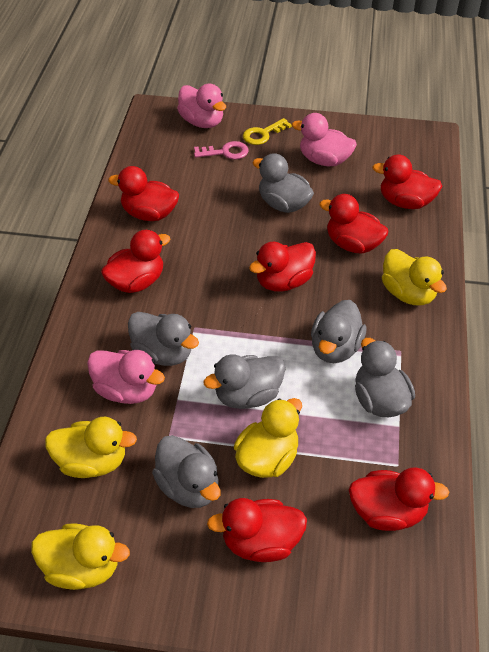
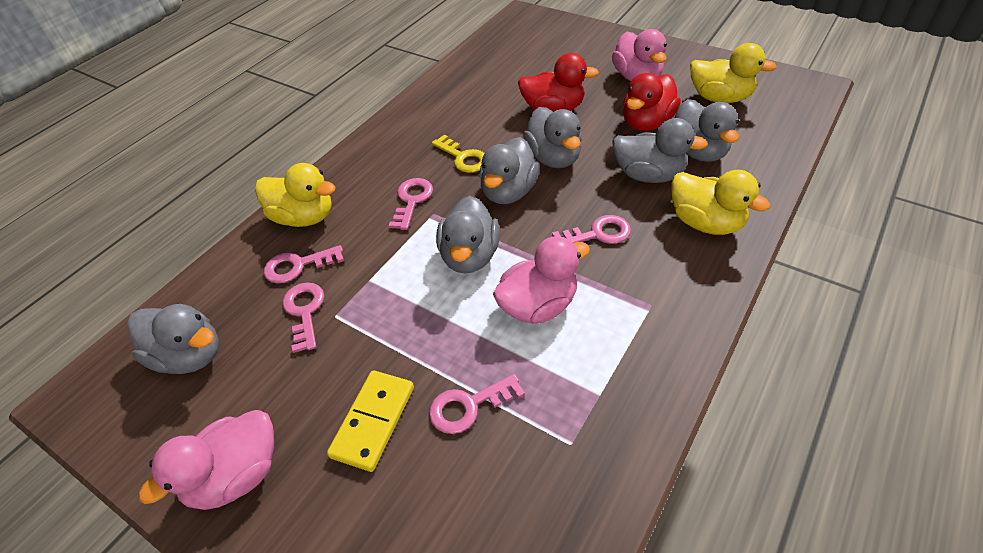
pink key: [194,141,249,159] = 1 -> [264,245,344,284] [282,283,324,353] [389,178,433,230] [429,374,525,434] [552,215,631,244] = 5
red duck: [101,230,170,293] [108,166,179,221] [207,498,307,562] [249,242,316,292] [319,194,388,254] [349,467,449,531] [372,154,442,209] = 7 -> [518,53,599,112] [623,73,681,131] = 2
yellow domino: none = 0 -> [327,370,414,472] = 1
yellow duck: [31,524,130,590] [45,417,137,478] [234,398,302,478] [382,249,447,305] = 4 -> [255,163,336,227] [671,170,771,235] [690,43,777,103] = 3

